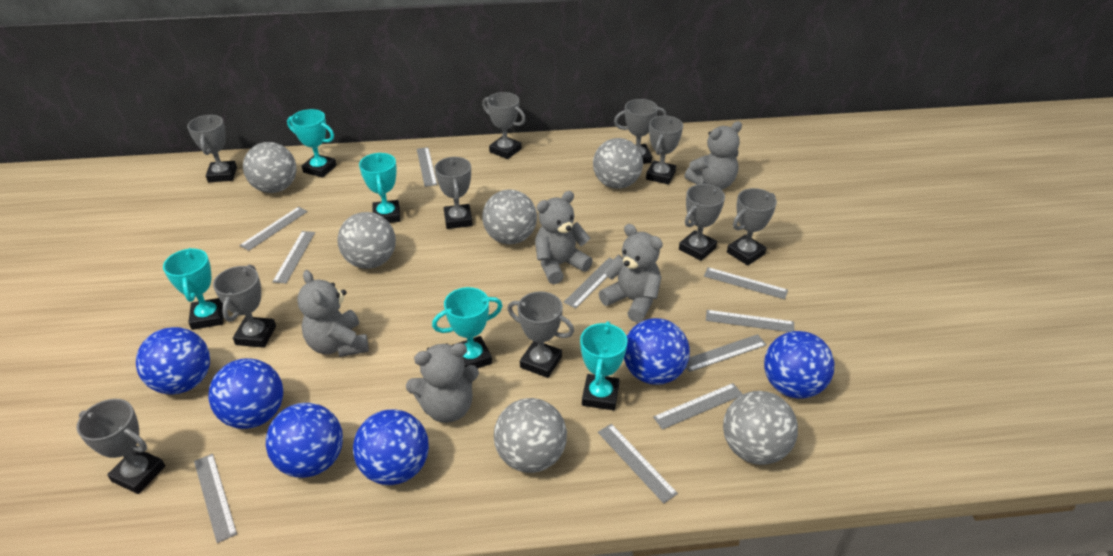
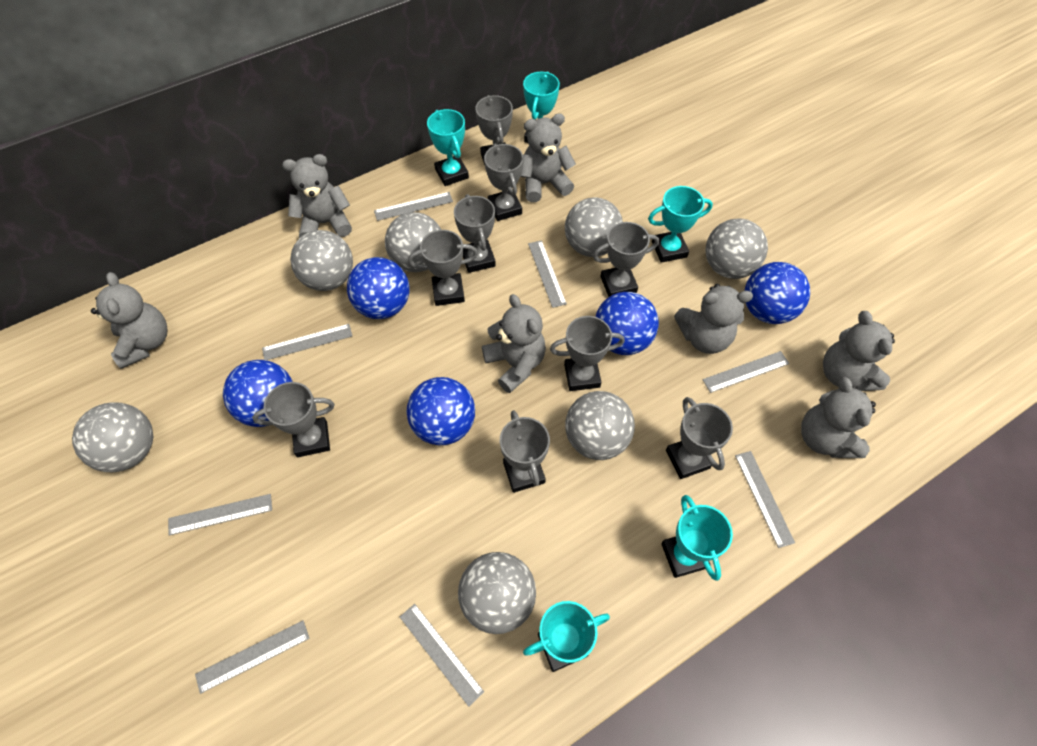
blue ball: [136,327,210,395] [208,358,283,429] [266,403,343,478] [353,409,429,485] [624,318,690,385] [764,331,834,399] = 6 -> [223,360,293,427] [347,257,410,319] [406,377,475,445] [595,292,659,355] [744,262,810,324] = 5
grey ball: [243,142,297,193] [337,212,396,269] [482,190,537,244] [494,398,567,473] [593,138,643,189] [723,391,798,465] = 6 -> [72,402,153,472] [290,230,353,291] [385,212,441,272] [458,552,536,634] [565,198,623,257] [565,391,635,460] [705,219,768,279] = 7
grey ruler: [194,454,237,543] [239,207,308,251] [272,231,315,283] [417,147,437,187] [564,258,613,309] [598,424,678,503] [653,383,743,430] [686,334,767,372] [704,267,788,299] [706,310,794,332] = 10 -> [168,494,272,536] [195,621,310,694] [262,324,352,360] [374,192,453,221] [400,604,484,707] [528,240,567,308] [703,351,789,393] [735,451,795,548] = 8
grey teddy bear: [297,270,369,357] [406,343,479,423] [535,191,593,284] [598,224,663,323] [684,121,742,189] = 5 -> [91,272,167,369] [282,154,352,238] [482,294,546,393] [520,113,576,202] [674,284,753,354] [801,377,876,458] [823,311,895,391] = 7
grey trophy: [76,399,165,494] [187,115,237,182] [213,265,276,348] [435,157,473,229] [482,92,526,159] [507,291,574,378] [614,99,667,164] [646,116,683,185] [679,184,725,261] [727,188,777,266] = 10 -> [252,382,335,457] [408,230,478,306] [454,194,496,273] [475,95,513,165] [484,144,523,221] [500,410,550,493] [550,316,625,391] [593,222,659,297] [666,397,733,479] = 9

